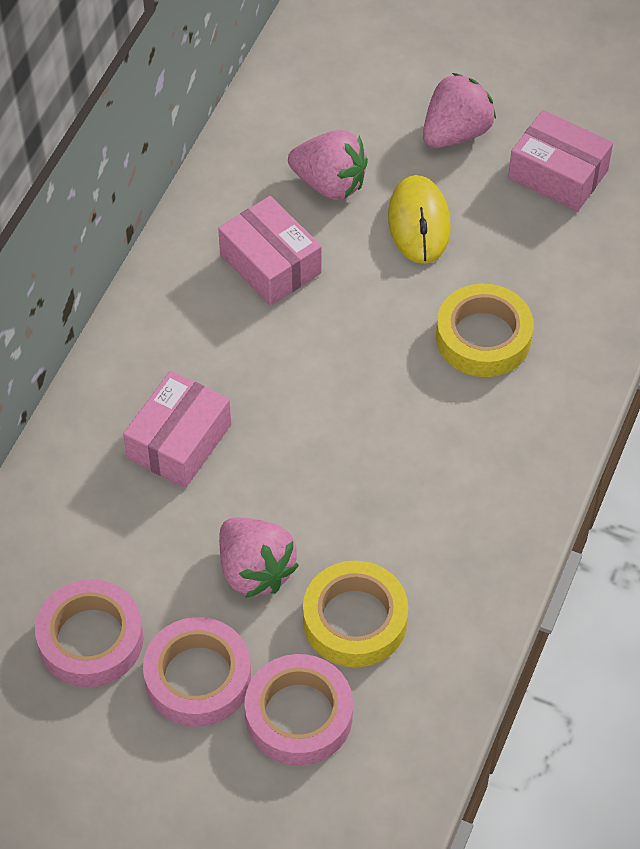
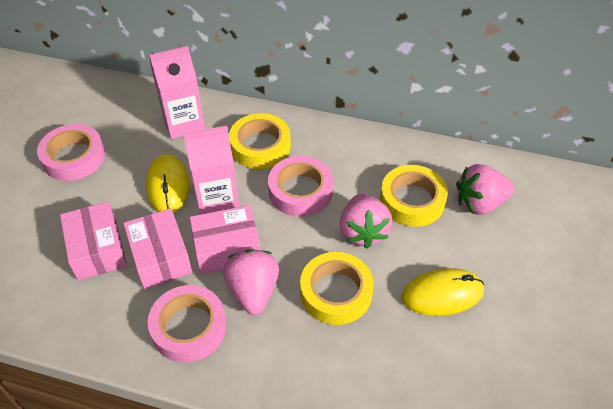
pink carton: none = 0 -> [150,46,205,139] [183,126,239,214] = 2
yellow mouse: [388,175,451,264] = 1 -> [146,154,190,213] [402,268,484,316] = 2
yellow tape: [303,560,408,667] [436,284,534,377] = 2 -> [229,113,291,169] [300,252,374,325] [380,165,448,227] = 3

